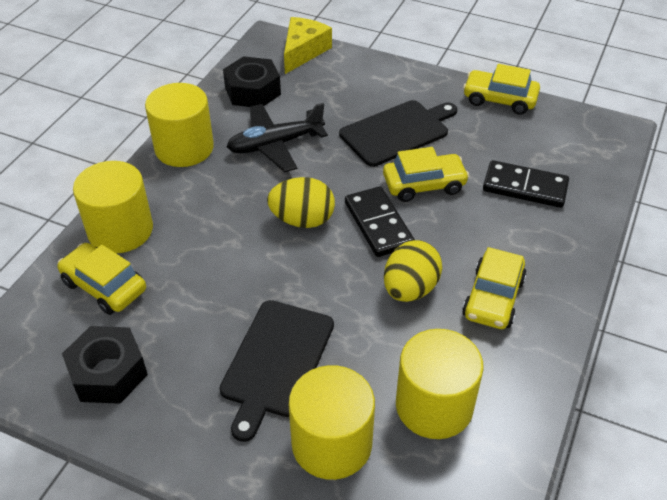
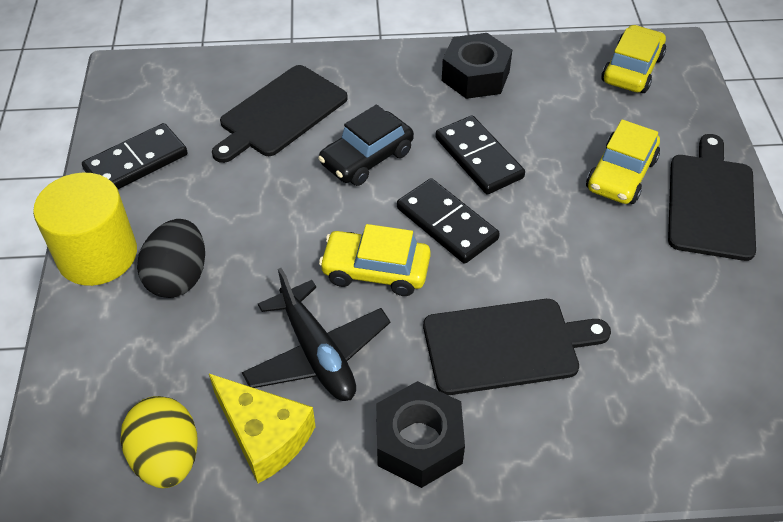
black car: none = 0 -> [318,105,414,186] = 1
black cutting board: [219,300,334,442] [339,100,457,167] = 2 -> [212,65,348,163] [423,299,611,395] [668,134,756,261] = 3
black domino: [345,186,415,257] [483,160,569,208] = 2 -> [82,123,188,189] [397,178,500,264] [435,115,525,194] = 3
black egg: none = 0 -> [137,219,205,298] = 1
yellow car: [57,243,146,315] [383,147,469,202] [462,247,527,329] [463,64,540,115] = 4 -> [319,224,431,296] [586,120,660,204] [601,25,666,93] = 3
yellow cylinder: [73,161,153,253] [145,83,214,167] [289,365,375,480] [396,329,484,439] = 4 -> [33,172,137,286] = 1
yellow egg: [267,177,335,228] [384,240,442,302] = 2 -> [121,396,198,488] = 1

